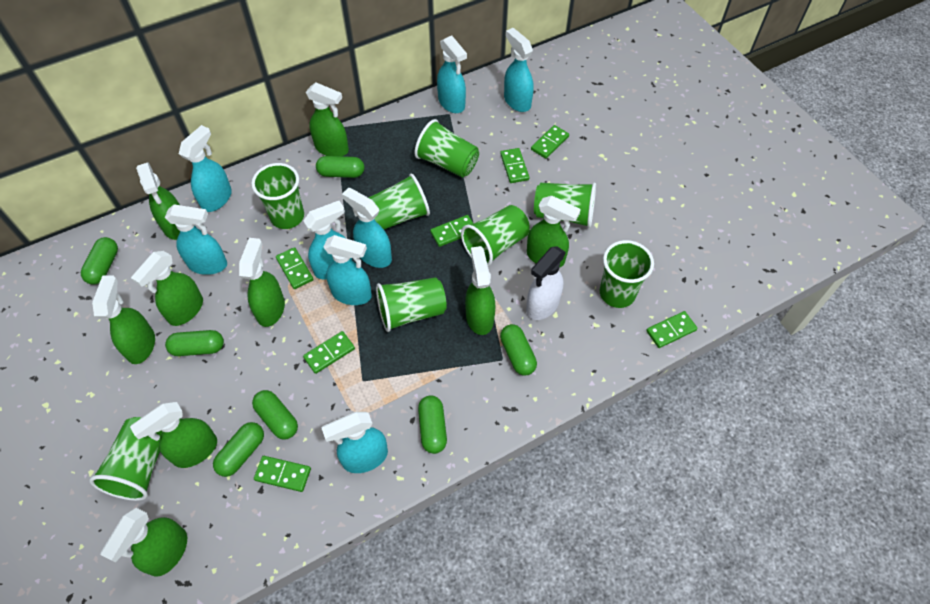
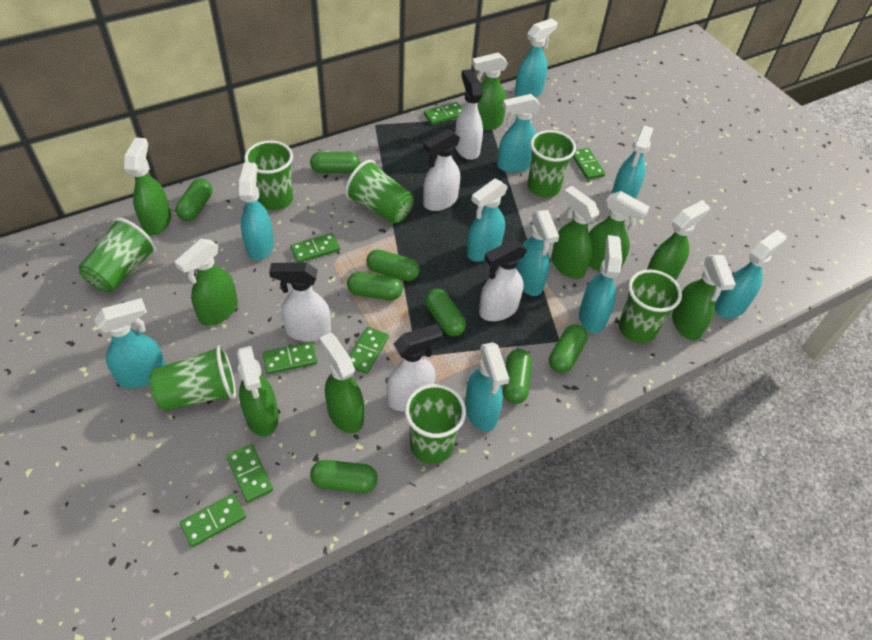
green capsule: [81,237,118,285] [165,330,224,356] [213,422,264,477] [252,390,298,439] [316,156,364,178] [418,395,447,454] [500,324,537,376] = 7 -> [176,179,212,221] [310,152,360,173] [310,460,378,493] [347,272,403,300] [366,250,420,281] [425,289,466,336] [503,349,532,404] [549,324,588,373] = 8
green cup: [89,417,163,501] [252,163,304,229] [368,174,430,229] [376,277,447,332] [414,119,479,178] [461,205,530,266] [534,182,596,228] [600,240,654,308] = 8 -> [78,218,156,292] [150,345,236,411] [244,140,293,210] [345,160,414,224] [405,384,466,464] [528,130,576,197] [619,270,682,343] = 7
turquoise spray bottle: [165,204,227,275] [179,125,232,212] [303,201,352,279] [322,412,388,473] [324,235,372,305] [342,188,392,268] [437,36,467,113] [504,28,534,112] = 8 -> [94,298,166,389] [239,162,274,261] [465,342,509,431] [467,178,508,262] [497,94,541,173] [515,18,557,98] [516,210,559,296] [579,235,622,333] [611,125,654,199] [715,230,787,319] = 10
white spray bottle: [526,246,566,320] = 1 -> [269,262,331,342] [387,324,443,411] [423,129,460,211] [455,69,483,160] [479,240,527,321] = 5

